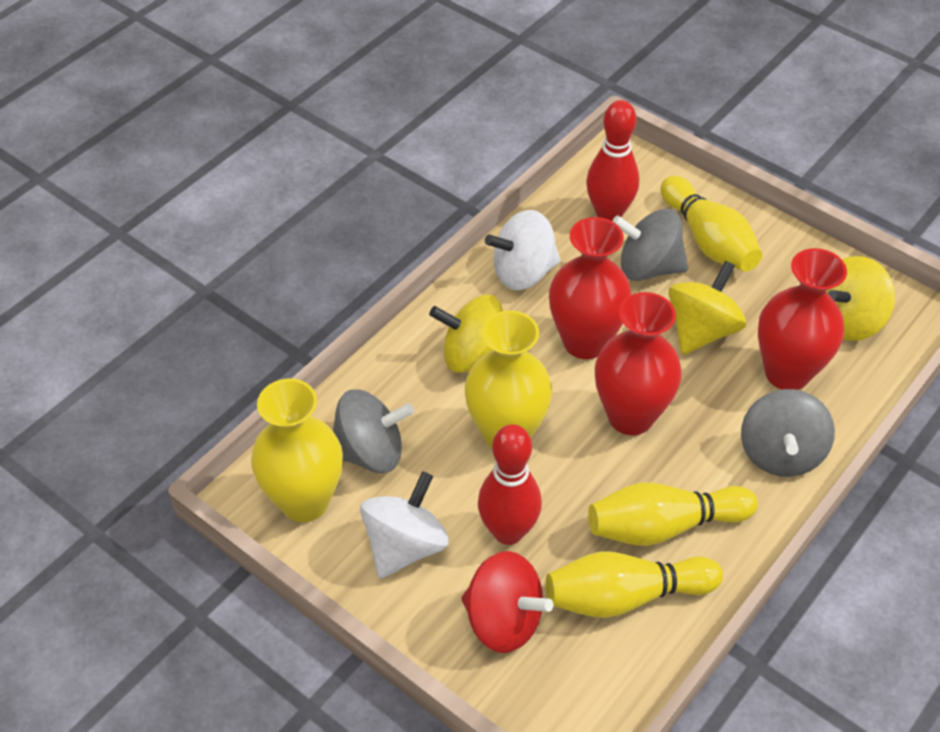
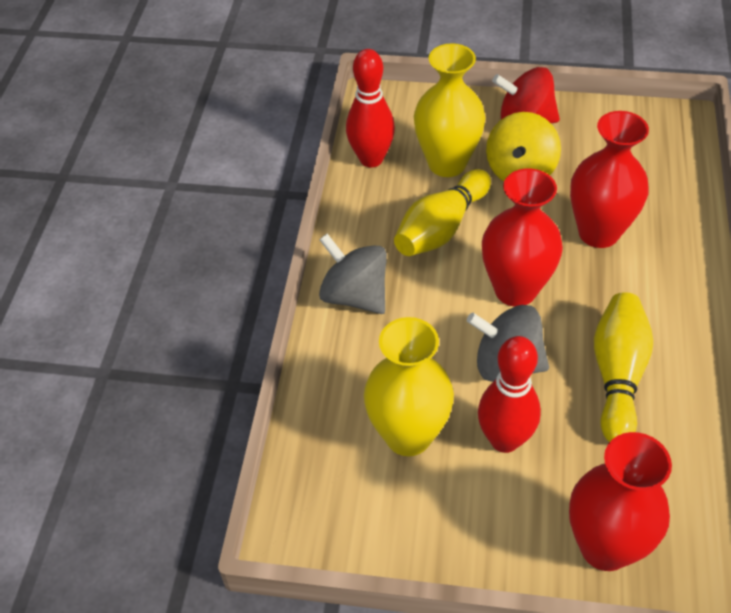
grey spinning top: [332,389,414,473] [612,209,688,281] [741,389,835,477] = 3 -> [319,234,387,314] [467,305,549,382] = 2
white spinning top: [360,471,449,579] [485,210,561,290] = 2 -> none = 0
yellow bowling pin: [546,552,723,618] [588,482,758,546] [661,176,762,272] = 3 -> [394,169,491,256] [594,292,653,442] = 2
yellow spinning top: [429,295,503,373] [668,261,746,355] [826,256,895,341] = 3 -> [486,112,561,181] = 1

